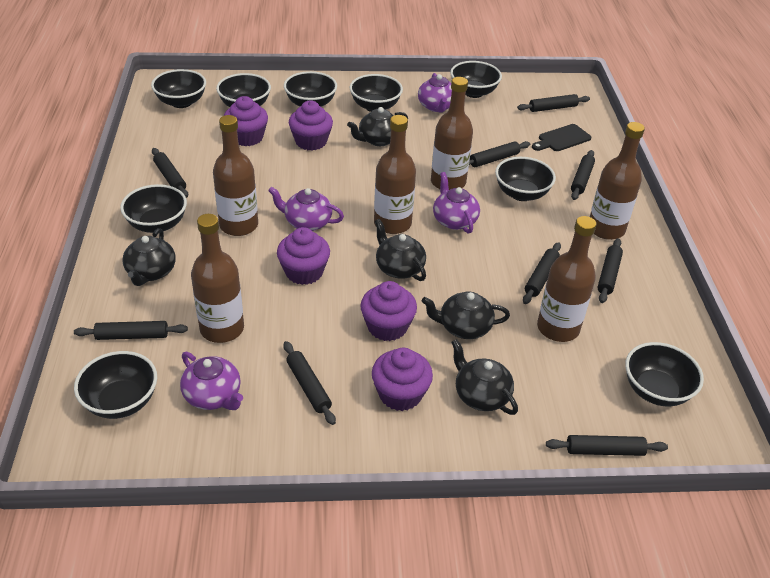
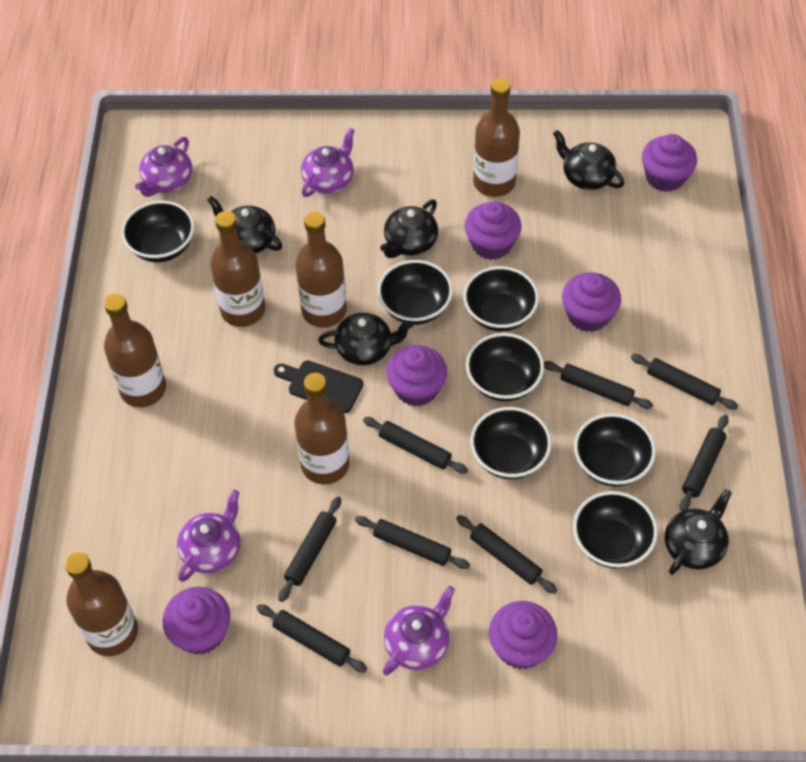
black bowl: [74,351,157,419] [120,184,187,233] [151,69,206,108] [216,73,271,107] [284,71,337,107] [350,74,403,112] [450,61,502,98] [495,157,556,201] [625,342,704,407] = 9 -> [121,201,194,262] [378,260,453,325] [463,266,539,332] [466,333,544,402] [470,407,551,479] [573,491,658,569] [574,413,656,486] = 7
black rolling pin: [74,321,188,340] [152,148,188,198] [283,341,336,425] [469,141,530,167] [517,94,590,112] [523,242,561,304] [546,435,668,456] [571,150,595,200] [598,238,623,303] = 9 -> [257,604,367,673] [278,497,341,602] [355,516,470,569] [363,417,468,474] [456,515,557,594] [544,361,653,409] [631,354,738,410] [680,415,729,511] = 8
purple cupcake: [224,96,268,146] [277,227,330,285] [289,100,333,151] [360,281,417,341] [372,348,433,411] = 5 -> [162,587,231,654] [386,345,447,407] [465,201,522,260] [489,601,557,669] [562,272,621,332] [642,134,697,192] = 6

